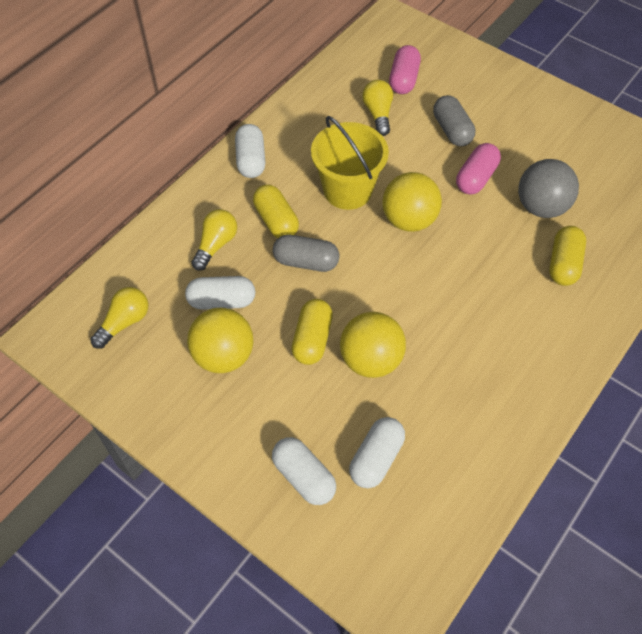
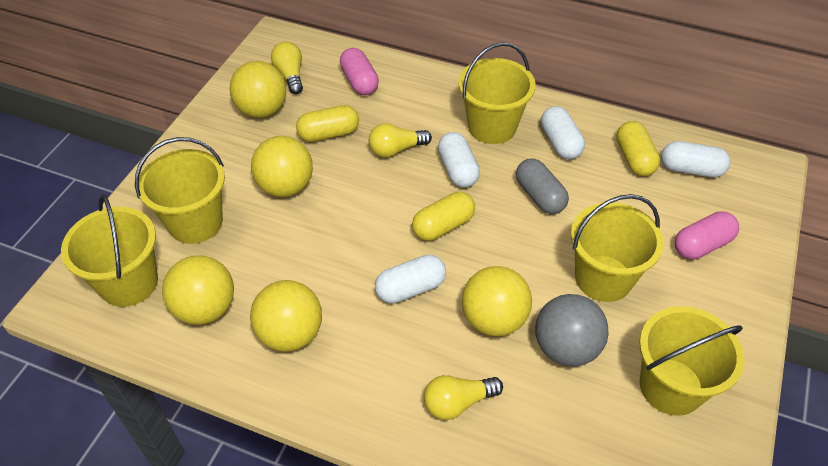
grey capsule: [273,235,339,272] [433,95,475,146] = 2 -> [516,159,569,214] = 1
yellow ball: [187,308,254,373] [340,312,406,378] [382,172,442,232] = 3 -> [162,255,234,325] [229,61,286,118] [250,280,322,352] [251,136,313,197] [462,266,532,336] = 5
yellow bucket: [311,116,389,210] = 1 -> [61,194,158,307] [135,137,225,244] [458,42,536,144] [571,194,664,302] [639,306,744,416] = 5

